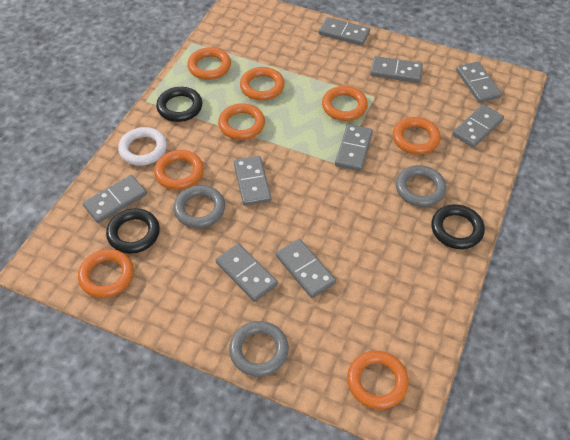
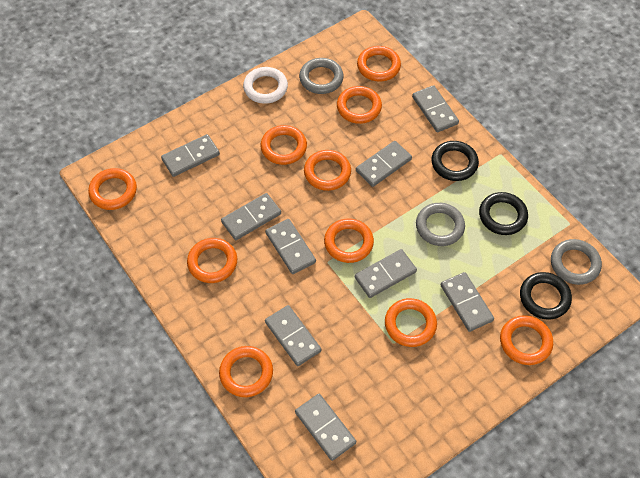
orange ring: [78,249,134,298] [154,150,204,190] [187,47,231,80] [218,103,265,140] [240,67,285,101] [322,86,368,121] [347,351,409,409] [393,117,441,155] = 8 -> [88,168,137,210] [187,238,237,283] [219,346,273,397] [261,125,307,165] [304,150,351,191] [324,218,374,263] [337,86,382,124] [357,46,401,82] [385,298,437,347] [500,315,553,365] = 10

